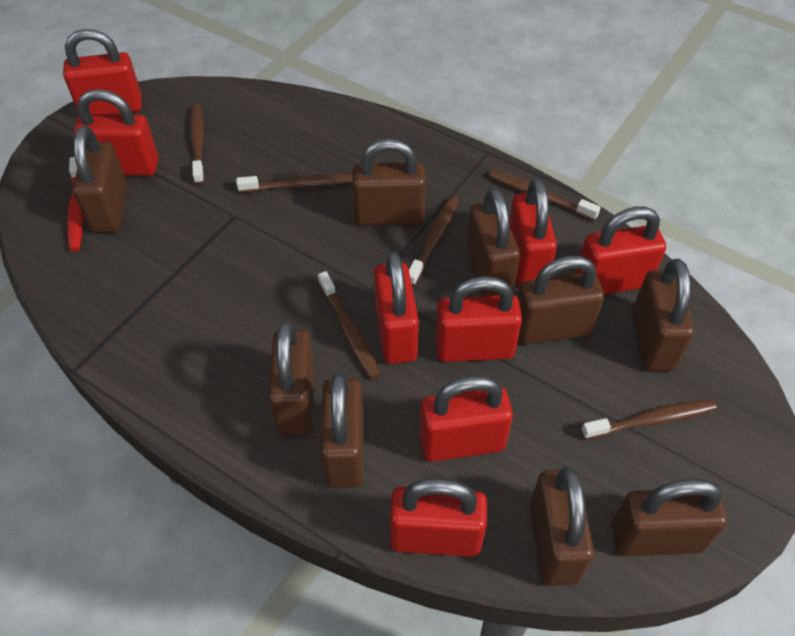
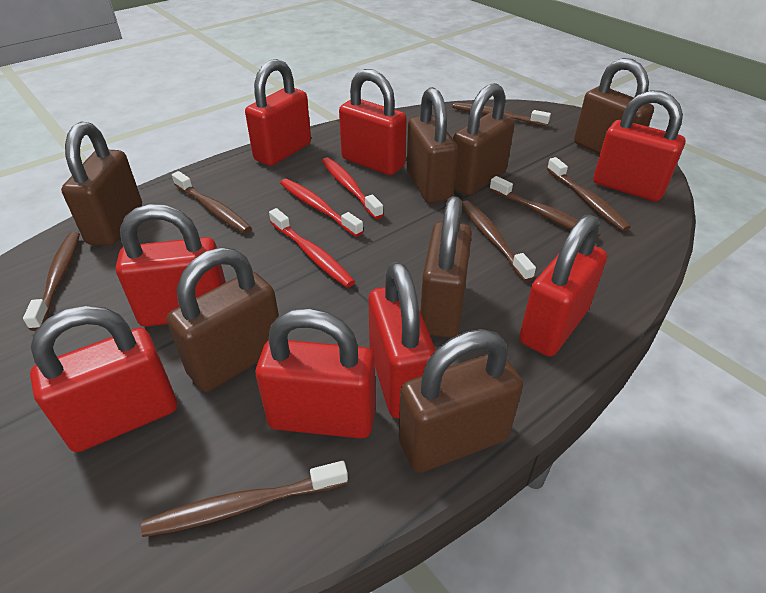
brown padlock: [73,126,127,233] [268,321,315,435] [320,372,364,488] [352,139,426,226] [466,188,520,296] [518,256,604,345] [530,466,594,586] [611,479,727,556] [632,259,694,371] = 9 -> [61,122,142,246] [167,247,279,392] [399,329,523,473] [407,87,458,203] [420,196,472,338] [453,83,515,196] [574,58,654,155] = 7
brown toothbrush: [190,104,205,184] [236,174,352,193] [318,271,381,379] [409,196,459,286] [489,170,601,221] [581,399,717,439] = 6 -> [23,232,80,331] [141,461,348,537] [172,171,252,233] [453,103,551,127] [462,200,536,282] [489,176,600,239] [547,157,631,231] = 7
red toothbrush: [67,157,83,251] = 1 -> [269,208,355,288] [280,179,363,237] [322,157,384,219] = 3

